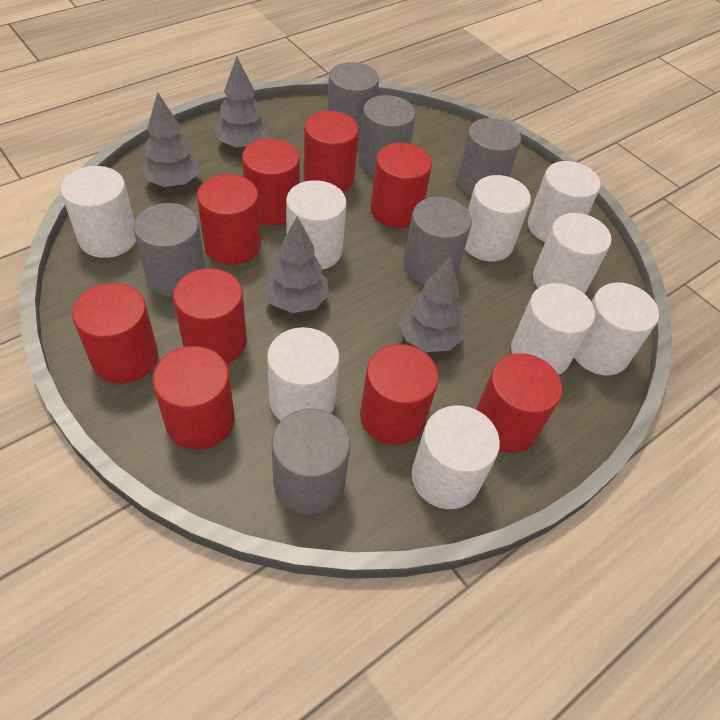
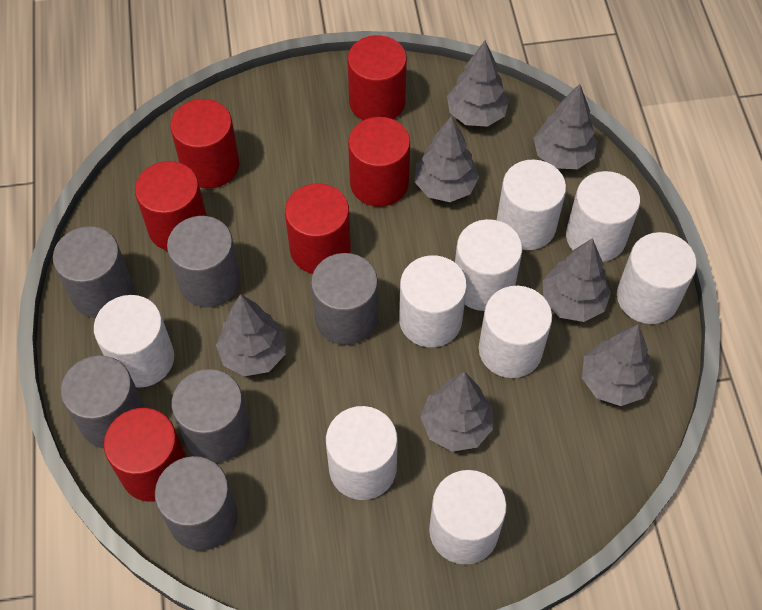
grey tree: [141,92,199,187] [214,57,269,149] [263,216,329,313] [398,257,464,352] = 4 -> [216,294,286,376] [415,116,479,202] [420,372,493,452] [447,41,509,127] [534,84,597,169] [542,238,611,322] [582,324,654,406] = 7
red cylinder: [72,283,158,384] [152,346,235,450] [173,268,247,364] [197,174,261,265] [242,138,300,225] [304,111,359,192] [360,344,439,445] [370,143,432,228] [476,353,562,453] = 9 -> [104,408,186,502] [135,161,207,251] [170,99,239,189] [285,183,351,274] [348,35,407,120] [348,117,410,207] = 6

